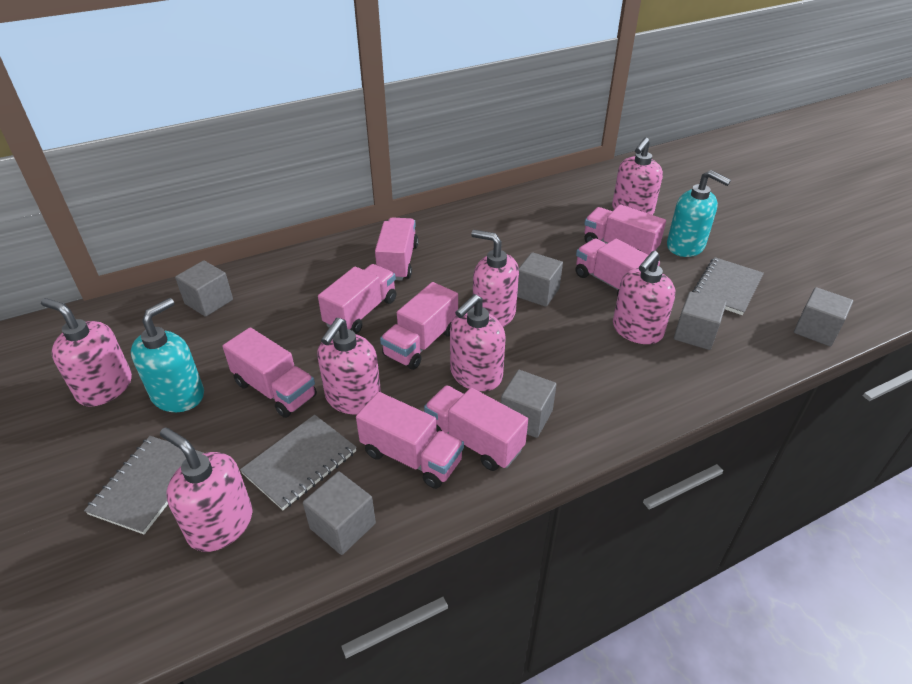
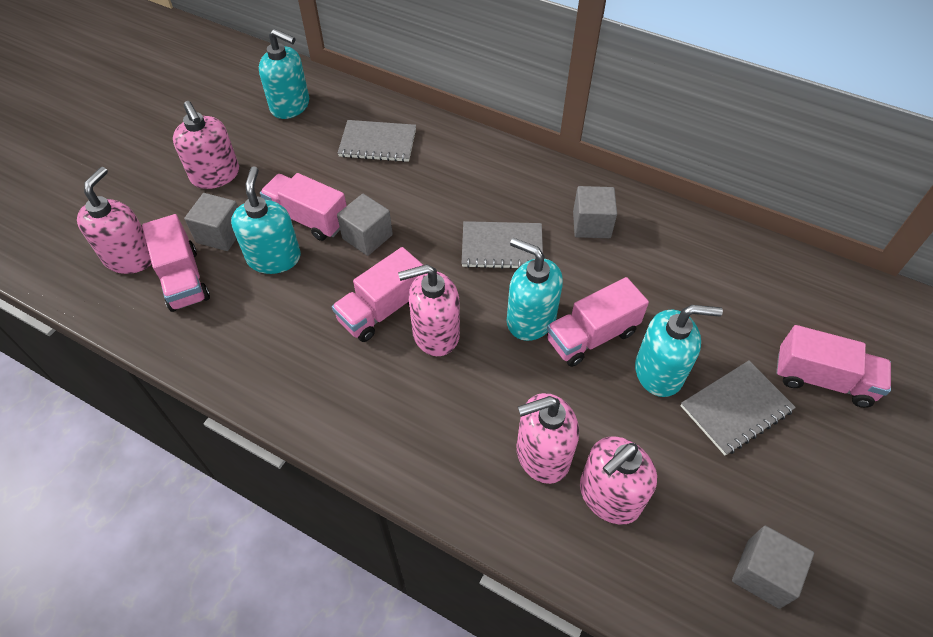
grey cube: [175,260,233,317] [303,471,376,555] [501,370,557,438] [517,252,563,307] [674,292,726,350] [794,287,853,347] = 6 -> [184,193,238,251] [337,194,393,256] [573,186,617,238] [732,525,814,609] = 4
pink soap dispenser: [41,298,132,407] [160,427,253,552] [317,318,381,415] [450,294,506,391] [471,230,519,327] [612,138,663,215] [613,251,675,344] = 7 -> [77,167,152,274] [173,101,239,189] [398,264,460,356] [517,393,579,484] [580,436,657,525] = 5
pink truck: [222,327,317,418] [318,264,396,334] [356,392,464,489] [375,217,418,281] [380,282,458,370] [424,385,528,471] [575,238,660,296] [584,204,666,255] = 8 -> [142,214,210,312] [260,173,347,241] [332,247,423,342] [547,277,649,367] [776,325,891,408] = 5
turquoise soap dispenser: [131,298,204,412] [667,170,731,257] = 2 -> [231,166,301,274] [259,29,309,119] [507,238,563,341] [635,305,723,397] = 4

